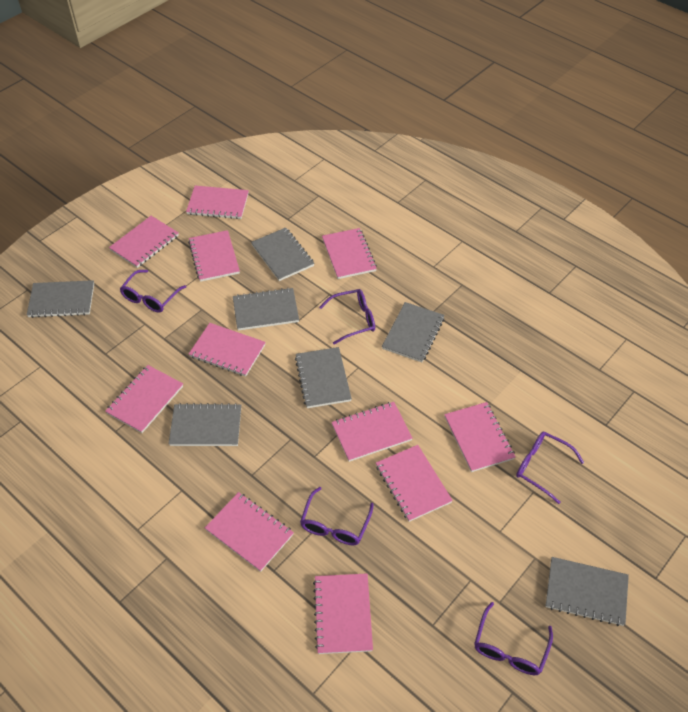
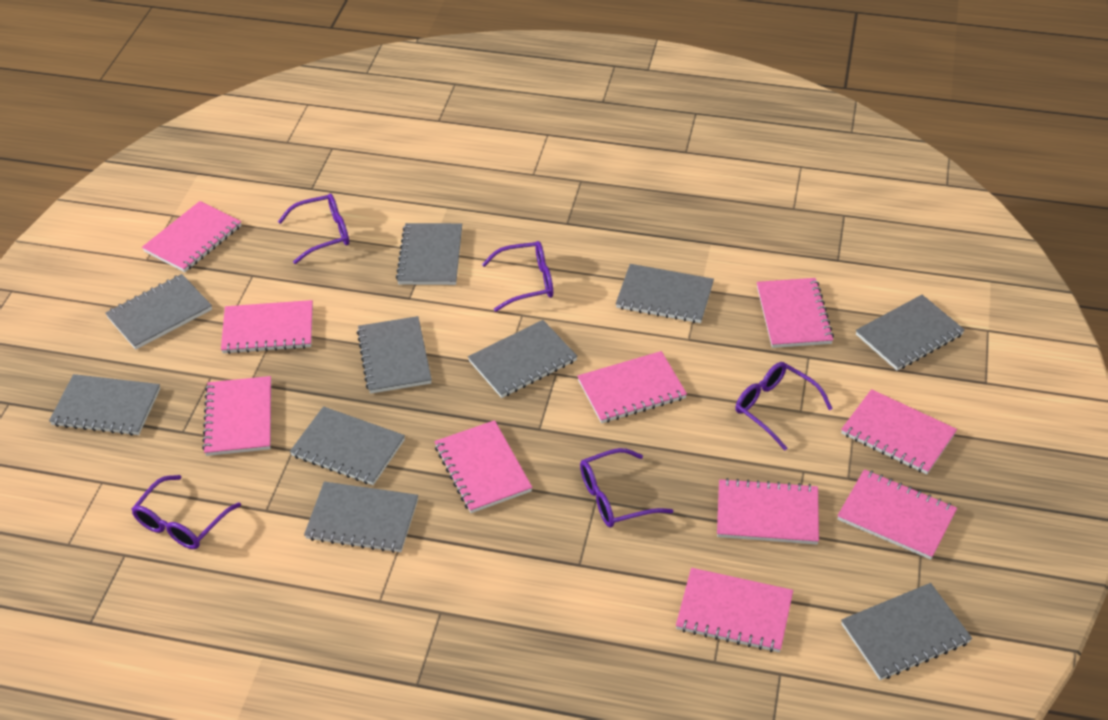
grey notebook: [27,280,94,318] [169,403,241,446] [233,288,299,331] [251,227,314,281] [295,347,352,408] [382,302,445,362] [545,557,629,626] = 7 -> [49,374,160,436] [105,274,212,350] [290,406,405,485] [304,481,418,553] [357,316,432,394] [396,223,462,285] [468,320,577,398] [616,264,714,323] [841,583,972,680] [856,295,965,371] = 10
pink notebook: [105,365,183,433] [109,216,179,268] [186,186,249,219] [188,230,240,282] [189,323,266,377] [205,492,294,572] [313,573,373,654] [322,228,377,279] [332,402,412,462] [376,445,453,522] [444,402,516,472] = 11 -> [142,201,241,272] [202,376,271,456] [221,300,313,354] [434,420,532,513] [577,351,687,423] [676,568,793,652] [717,478,819,545] [757,278,834,348] [837,469,957,560] [841,389,957,475] = 10

